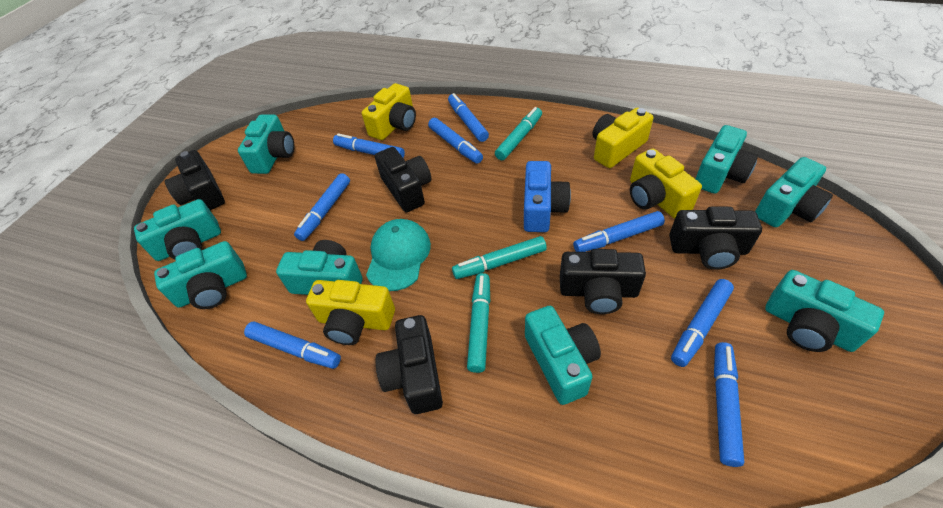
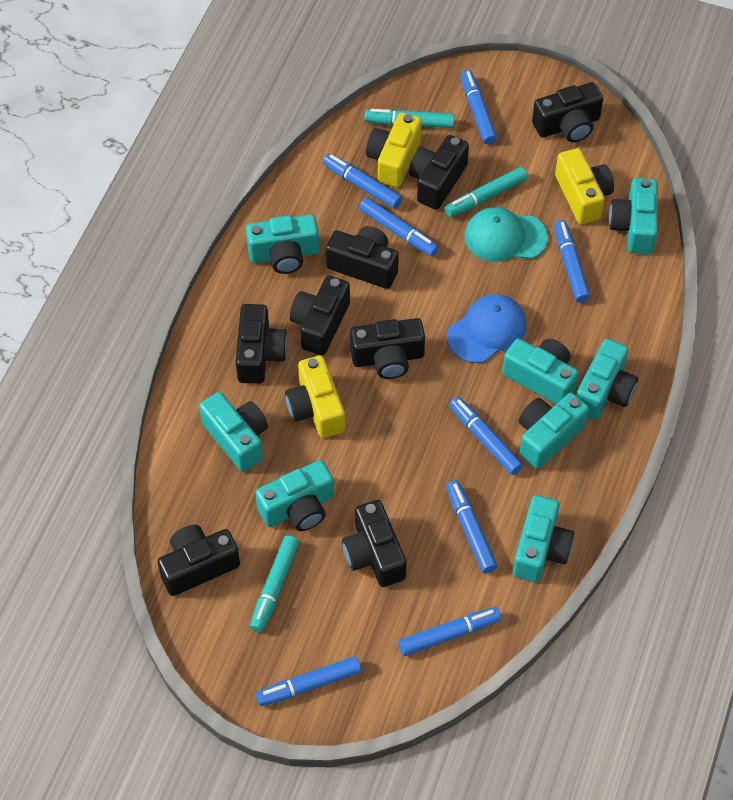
black camera: [165,150,225,210] [375,147,431,212] [375,315,443,414] [560,249,646,314] [669,206,762,270] = 5 -> [158,525,240,596] [236,304,288,384] [290,276,350,356] [326,226,399,289] [342,500,406,587] [350,318,425,379] [409,135,469,210] [532,82,603,142] = 8
blue camera: [524,161,571,232] = 1 -> none = 0
blue cap: none = 0 -> [447,294,527,363] = 1
yellow camera: [306,280,395,345] [362,83,416,140] [593,108,654,168] [630,148,702,218] = 4 -> [285,355,345,438] [366,112,422,187] [555,148,614,224] = 3

